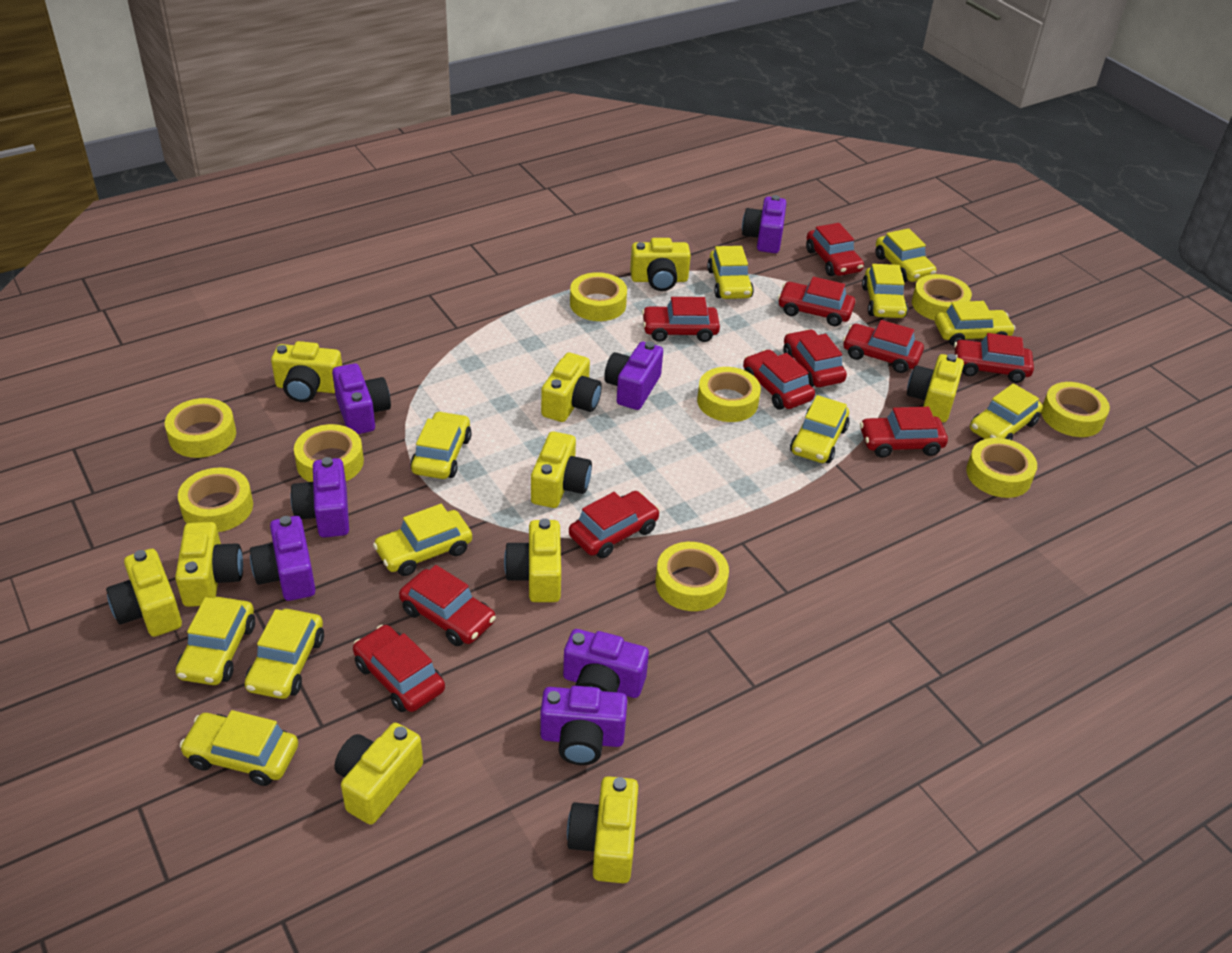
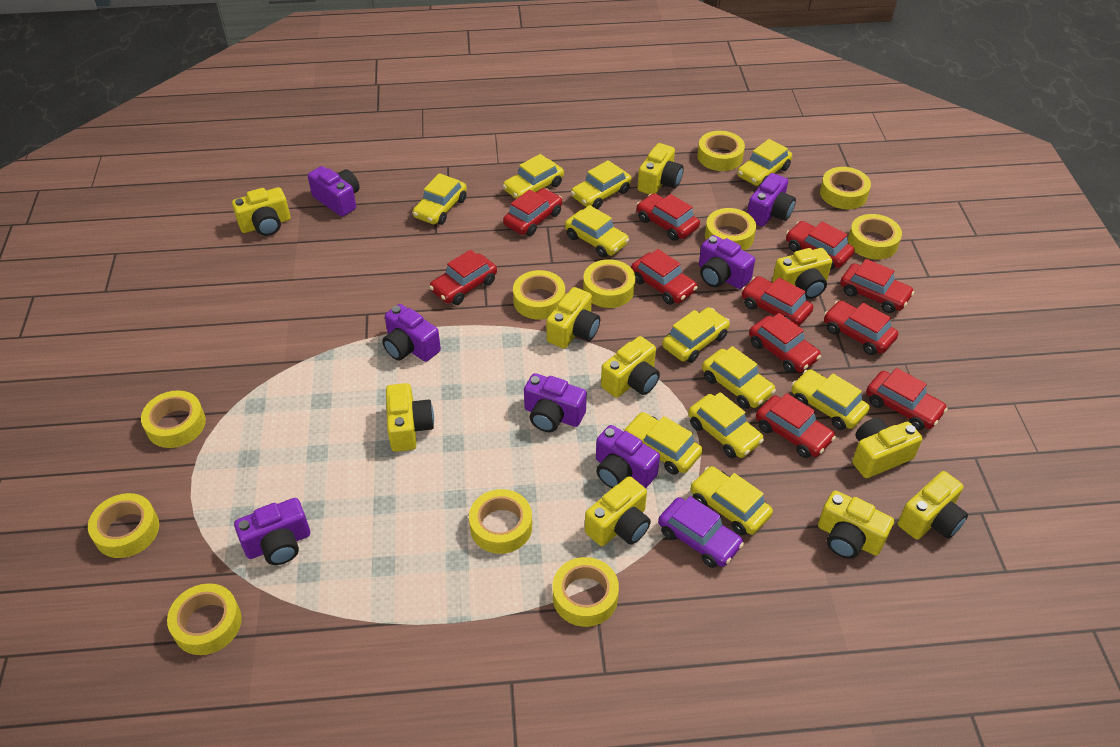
purple car: none = 0 -> [658,496,744,568] = 1
yellow tape: [165,398,236,458] [178,467,253,532] [294,424,364,482] [570,272,627,321] [655,542,729,611] [697,367,761,422] [912,274,972,320] [966,438,1037,498] [1041,382,1110,437] = 9 -> [88,493,159,558] [141,390,206,448] [167,583,242,655] [469,489,532,554] [513,270,565,319] [553,557,619,627] [583,259,635,308] [697,131,745,171] [705,208,756,251] [820,167,871,209] [848,214,902,259] = 11

